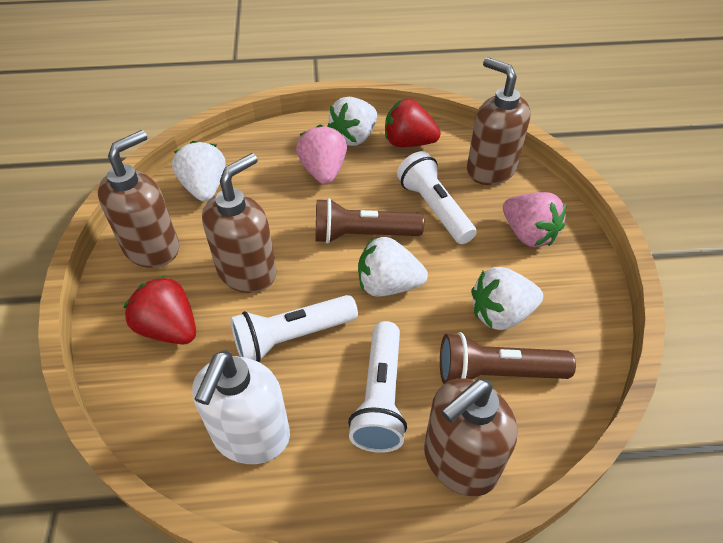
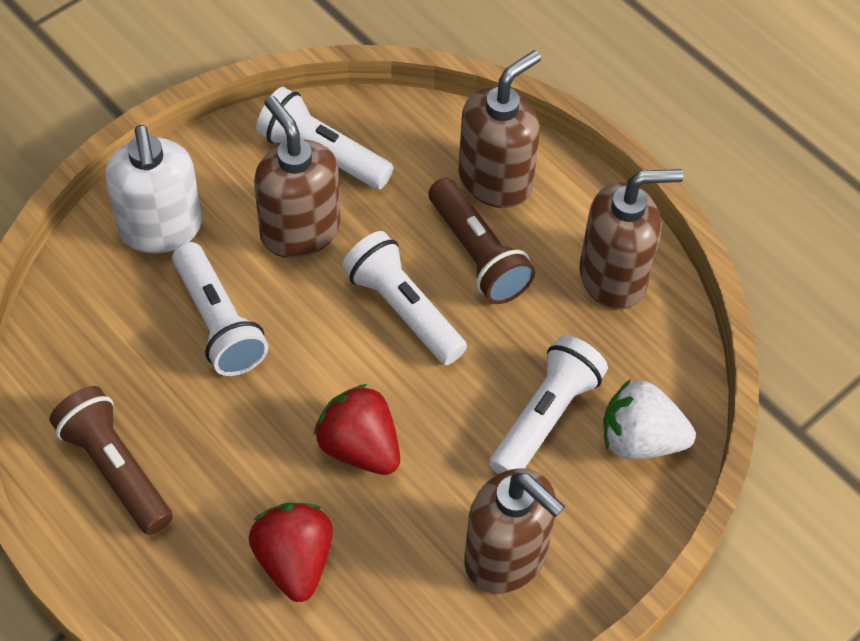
pink strawberry: [296,125,347,184] [503,192,566,247] = 2 -> none = 0
white flashlight: [230,295,358,362] [348,321,407,453] [397,151,477,244] = 3 -> [172,242,268,376] [256,87,394,189] [342,231,467,365] [489,335,608,474] = 4
white strawberry: [172,141,226,201] [327,97,377,146] [358,237,428,297] [471,267,543,330] = 4 -> [603,379,696,459] = 1

